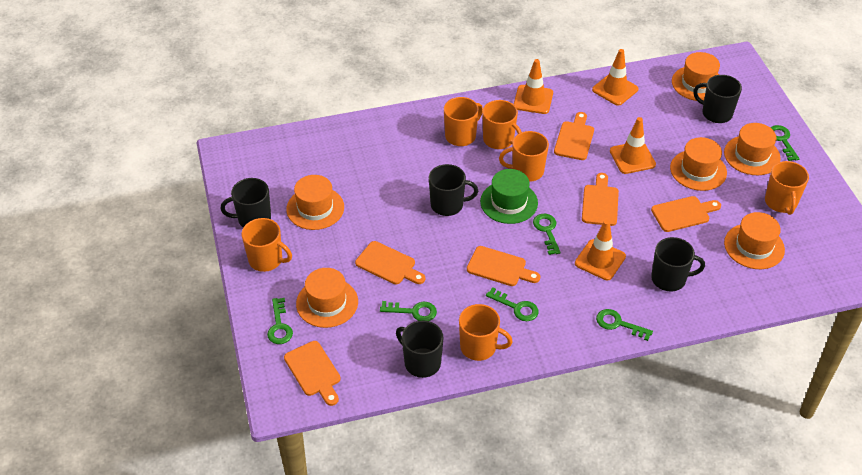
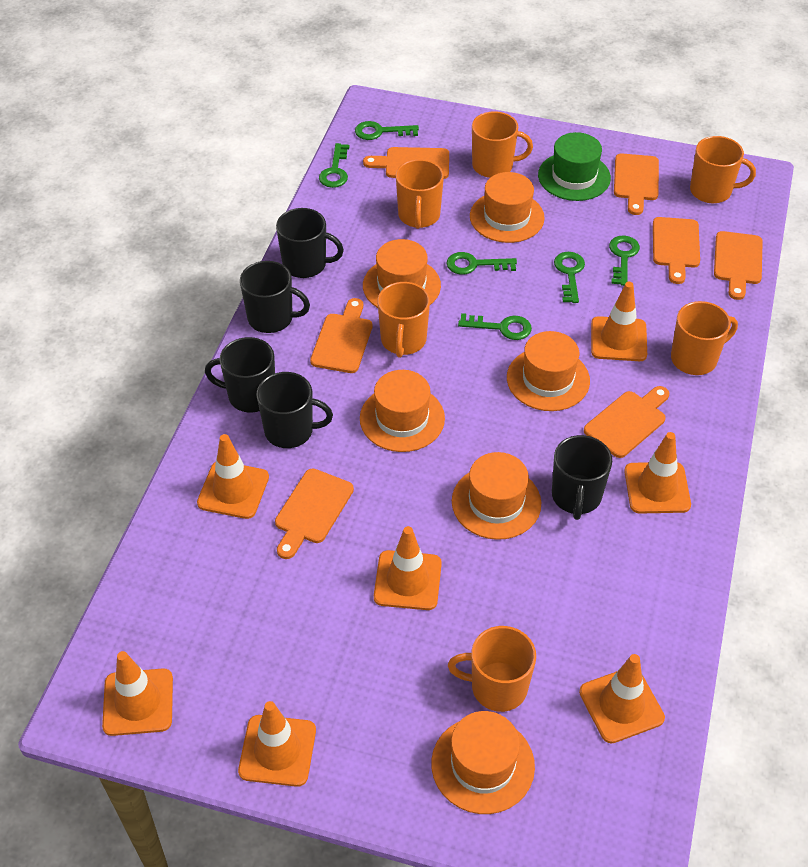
orange cutting board: [284,341,341,406] [355,241,425,284] [467,246,540,286] [554,112,594,160] [582,173,619,226] [651,196,721,232] = 6 -> [275,468,354,559] [310,298,372,373] [363,147,449,179] [584,386,669,458] [614,154,659,215] [653,217,700,284] [714,231,763,300] = 7
orange traffic cone: [514,59,553,114] [575,220,626,280] [592,49,638,106] [610,117,656,174] = 4 -> [102,651,173,736] [197,434,269,519] [238,701,316,787] [374,526,442,610] [579,654,665,744] [591,282,647,361] [624,432,691,514] = 7

